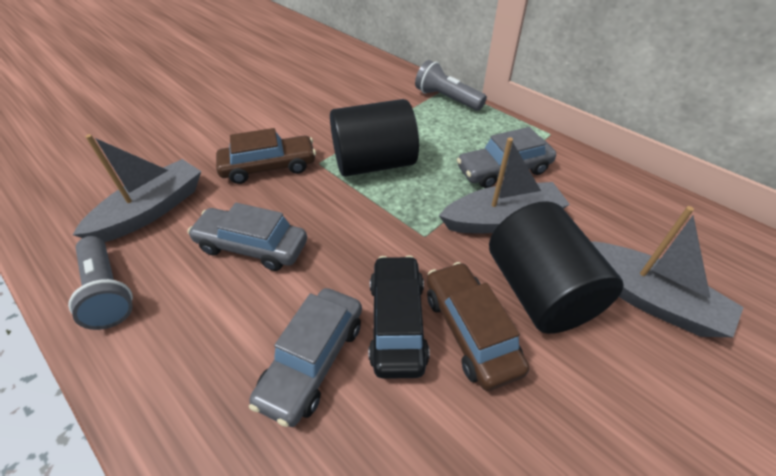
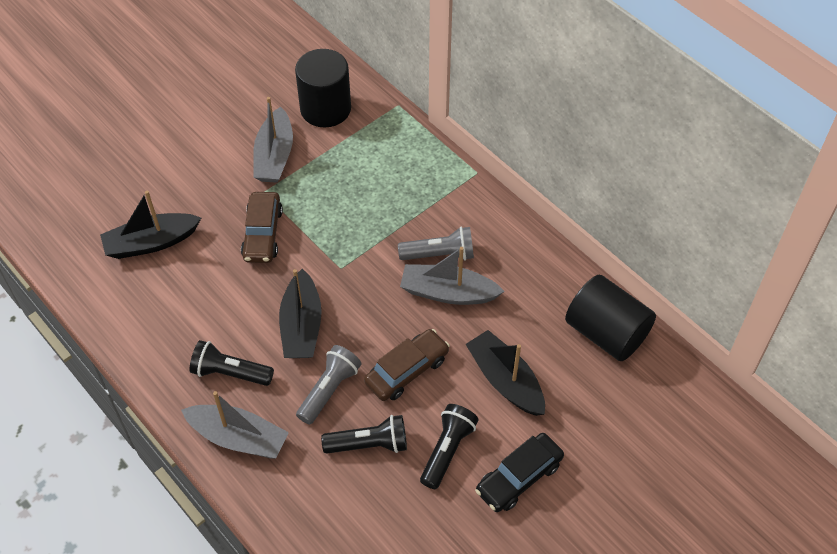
black boat: none = 0 -> [100,191,201,259] [279,269,322,358] [466,330,545,416] = 3
black flashlight: none = 0 -> [190,340,274,386] [321,415,407,454] [420,404,479,489] = 3
grey car: [188,203,307,271] [249,288,362,427] [457,127,556,188] = 3 -> none = 0

